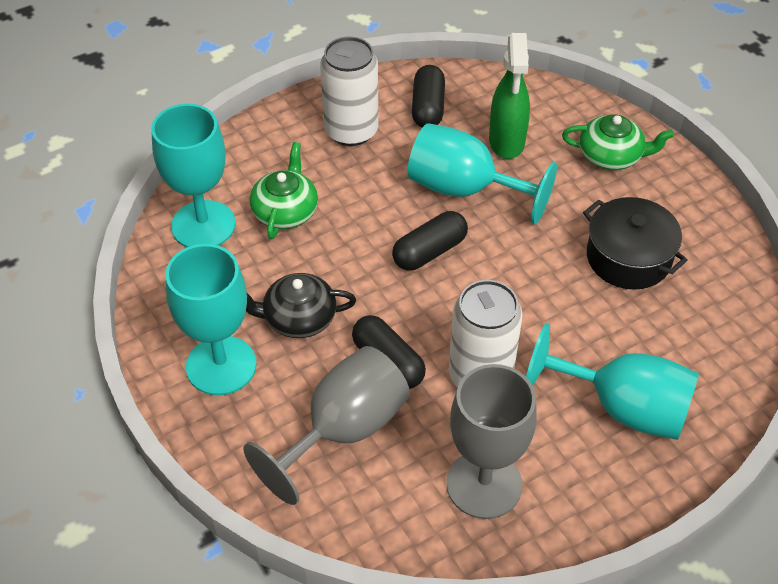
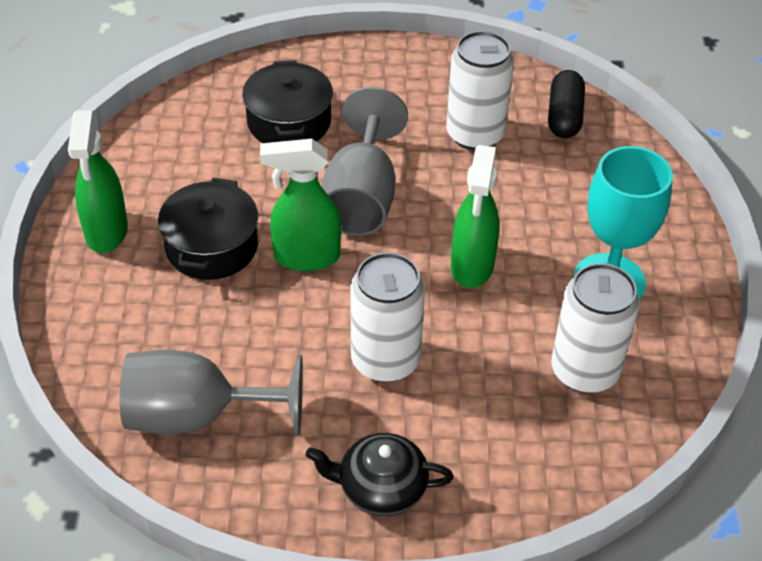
black capsule: [352,315,426,389] [392,211,468,270] [412,65,445,127] = 3 -> [548,70,585,138] = 1
black pot: [583,197,687,290] = 1 -> [158,177,258,280] [242,60,333,143] = 2
green spray bottle: [489,33,530,159] = 1 -> [68,110,128,253] [260,139,341,271] [451,145,499,288] = 3
green teapot: [250,142,318,239] [562,114,674,170] = 2 -> none = 0
turquoise goblet: [151,104,236,247] [165,244,257,395] [407,123,557,224] [526,323,699,440] = 4 -> [573,146,673,300] = 1
white can: [320,37,379,146] [449,280,523,387] = 2 -> [350,252,425,382] [446,31,514,150] [551,263,640,393] = 3

